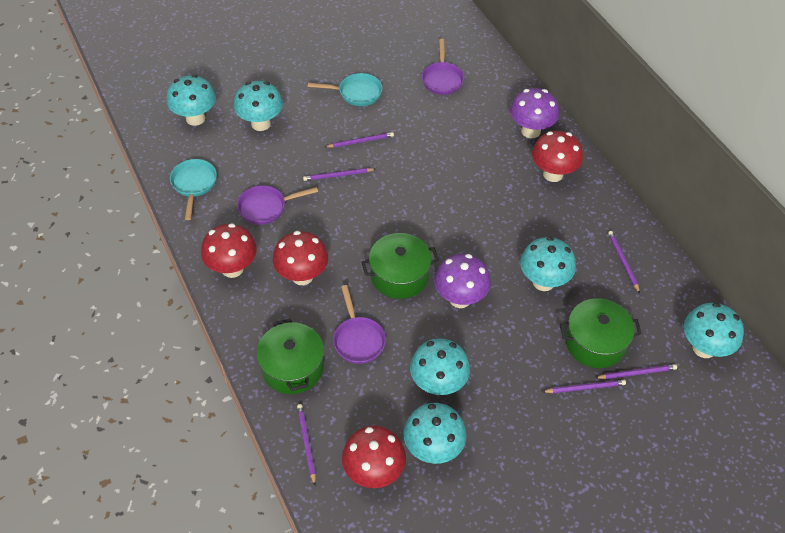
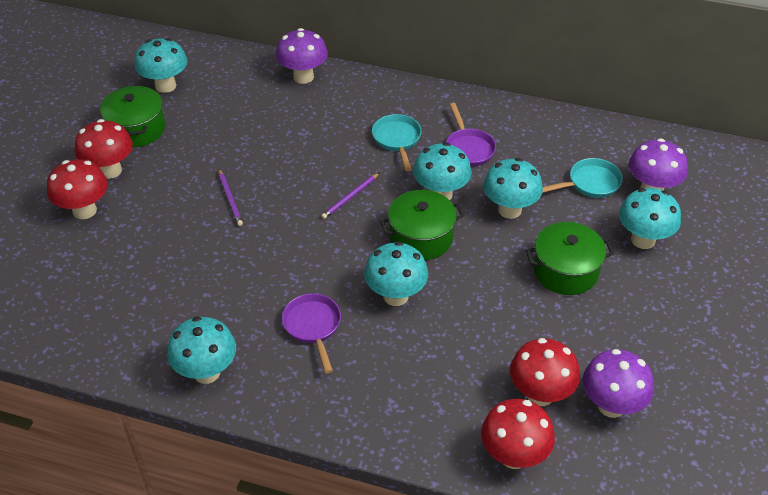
purple mushroom: [434,254,491,308] [510,88,559,138] = 2 -> [276,28,328,84] [583,349,654,418] [629,138,688,191] = 3
purple pan: [237,185,318,225] [333,285,386,364] [422,39,464,95] = 3 -> [282,293,341,373] [446,103,496,166] = 2
purple pencil: [297,404,316,485] [303,168,375,181] [325,132,394,148] [542,380,626,393] [595,364,677,379] [608,231,640,293] = 6 -> [219,169,243,226] [321,173,379,219] = 2

